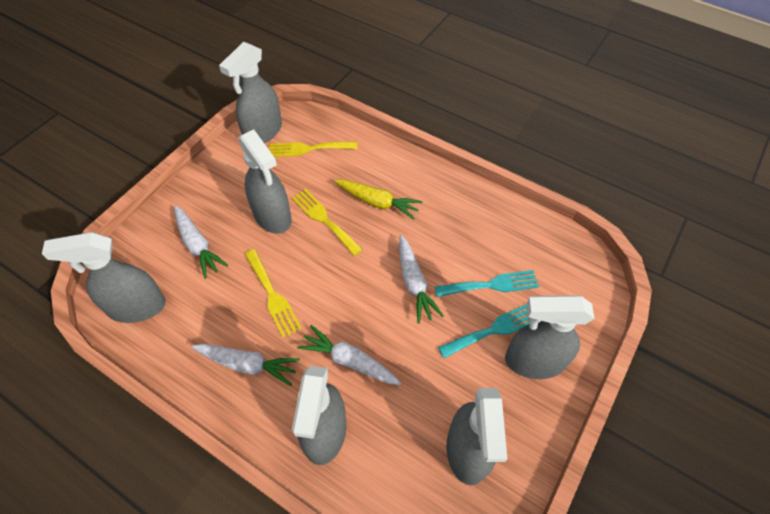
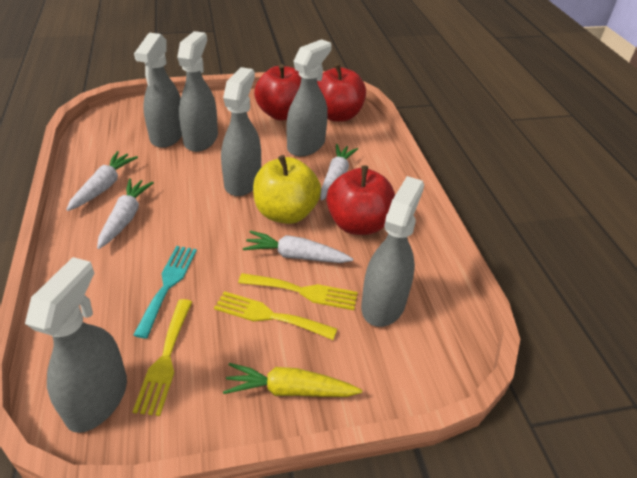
red apple: none = 0 -> [254,64,301,120] [317,64,366,121] [326,165,395,235] = 3
turquoise fork: [435,270,539,297] [438,304,531,358] = 2 -> [134,246,197,339] = 1
yellow apple: none = 0 -> [253,155,321,224] = 1

